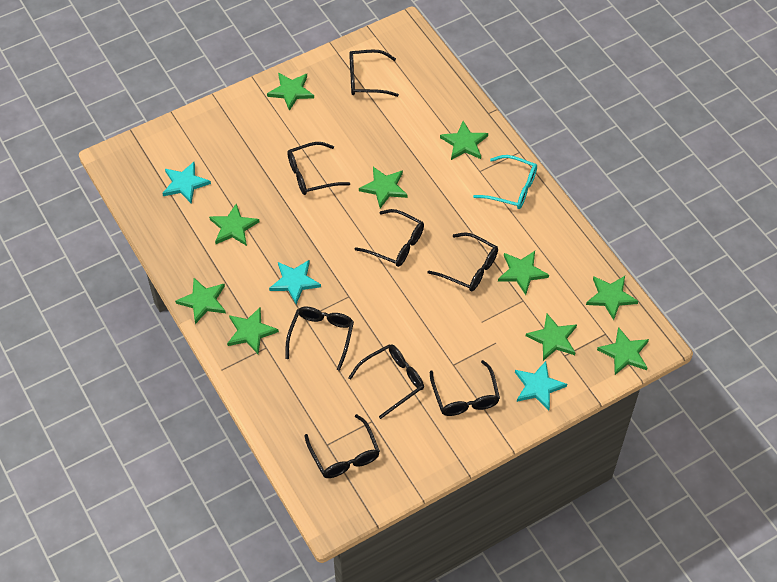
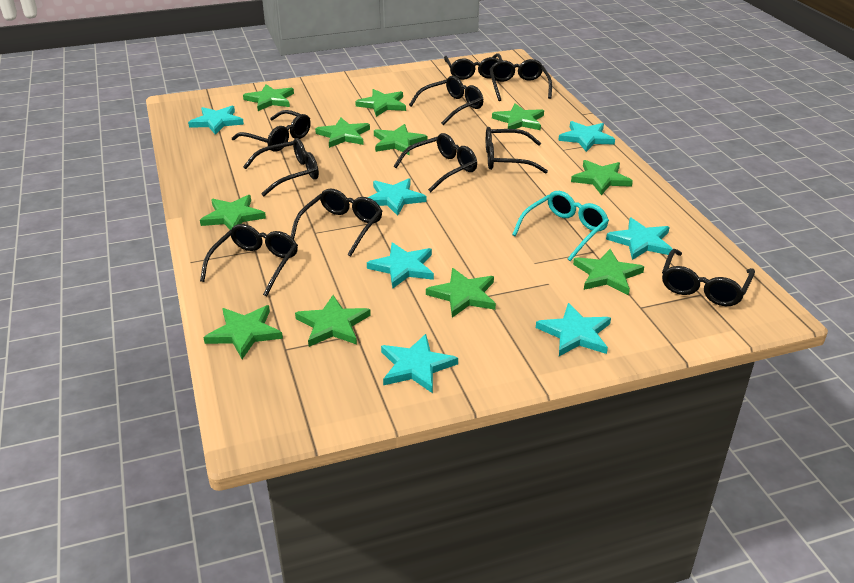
black glasses: [286,307,354,371] [287,142,350,195] [304,414,380,478] [348,344,424,419] [349,50,399,97] [355,209,424,267] [428,232,498,291] [430,360,500,416] = 8 -> [200,224,298,297] [232,110,311,151] [243,138,319,196] [291,189,382,257] [394,133,477,192] [409,76,483,125] [444,54,502,80] [486,127,548,174] [489,59,552,101] [662,249,755,306] = 10
green star: [175,278,226,324] [209,204,260,246] [227,307,279,354] [267,73,314,111] [359,167,408,208] [440,121,488,160] [498,251,549,295] [526,314,577,361] [586,276,638,320] [597,327,649,375] = 10 -> [200,195,266,230] [203,305,283,359] [243,84,294,111] [295,295,371,347] [315,118,370,148] [355,89,406,117] [374,124,427,155] [426,268,496,318] [492,103,544,130] [571,160,633,195] [573,249,644,295] = 11
turquoise star: [162,162,211,204] [269,260,321,305] [515,361,567,410] = 3 -> [188,106,244,135] [367,242,434,289] [368,178,426,216] [381,334,458,393] [536,303,611,356] [558,121,615,152] [606,217,672,260] = 7

